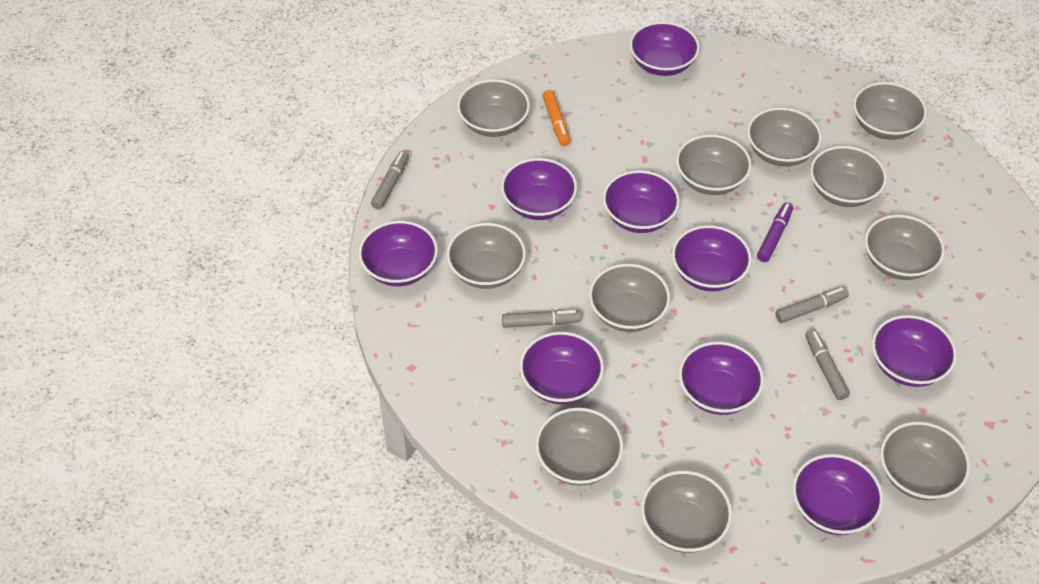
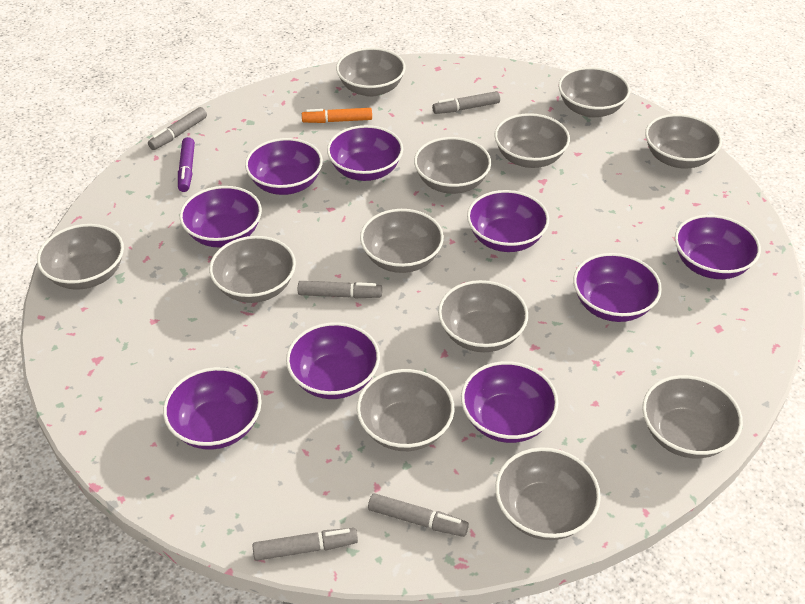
grey bowl: [447,223,526,289] [457,79,530,137] [535,408,623,486] [589,264,670,332] [641,471,732,553] [676,135,751,195] [747,108,822,167] [810,146,887,207] [853,82,927,140] [865,215,945,280] [880,422,970,500] = 11 -> [37,224,124,290] [209,236,296,303] [336,48,406,97] [357,369,454,451] [360,209,444,273] [414,137,491,194] [438,280,528,352] [494,113,570,168] [495,447,601,540] [558,67,630,118] [642,375,743,458] [645,114,722,168] = 12
grey marker: [371,151,409,209] [502,310,582,328] [775,287,849,323] [805,329,850,400] = 4 -> [148,107,207,150] [253,528,358,561] [298,281,382,298] [368,493,469,537] [432,91,500,114] = 5

